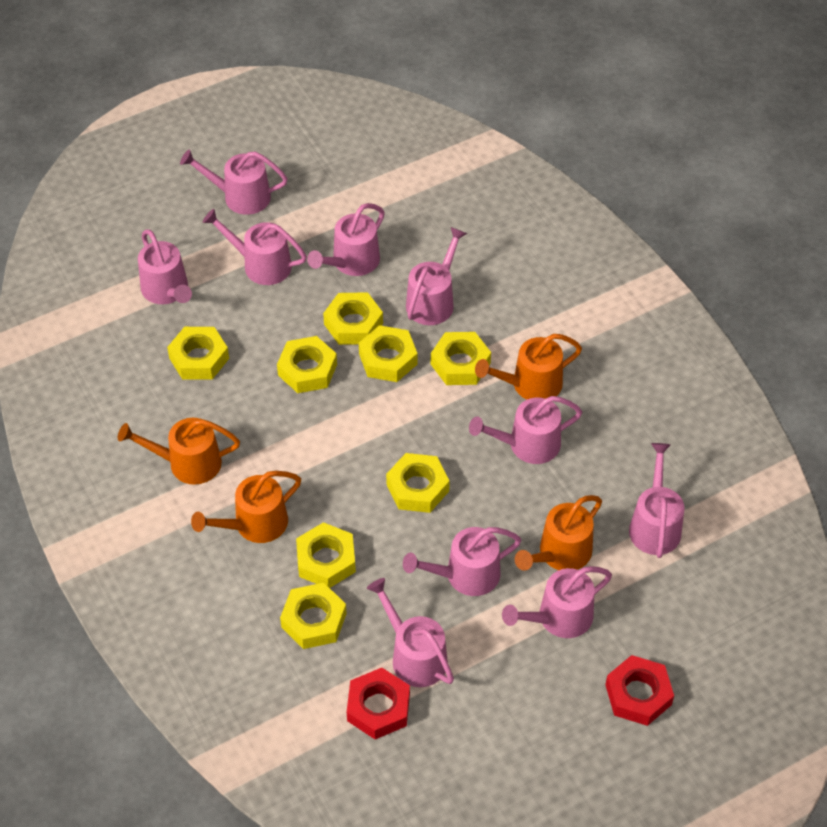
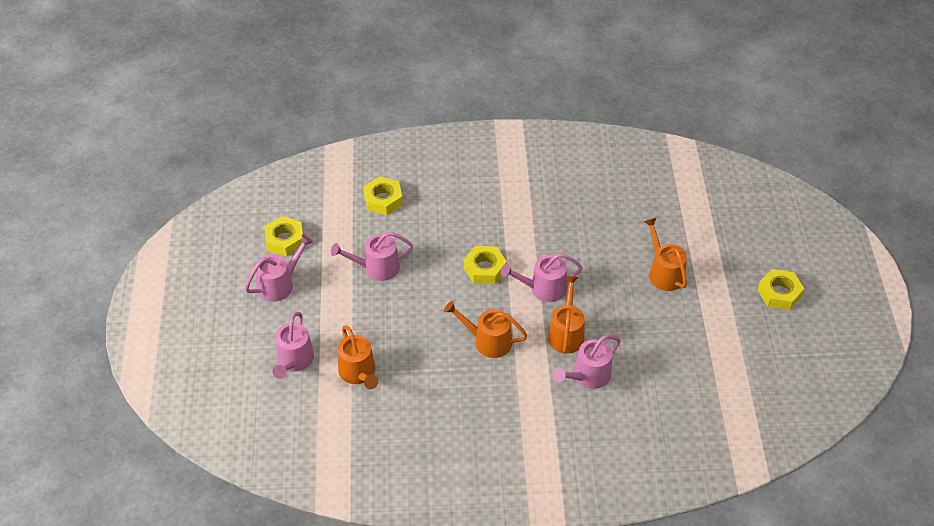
pink watering can: [138,229,192,304] [180,149,288,215] [203,209,307,285] [307,203,385,276] [367,578,454,687] [403,527,521,596] [406,227,467,325] [469,396,582,464] [502,566,612,638] [629,443,685,558] = 10 -> [245,235,313,302] [273,312,314,379] [331,232,413,281] [501,253,582,302] [553,335,621,389] = 5
red nut: [347,668,410,740] [605,655,674,726] = 2 -> none = 0
yellow nut: [167,327,229,380] [277,336,337,393] [280,583,347,649] [296,522,356,588] [323,292,383,345] [359,325,418,382] [386,453,450,513] [431,332,491,385] = 8 -> [264,216,303,256] [363,176,403,215] [463,246,507,284] [758,269,804,310] = 4

